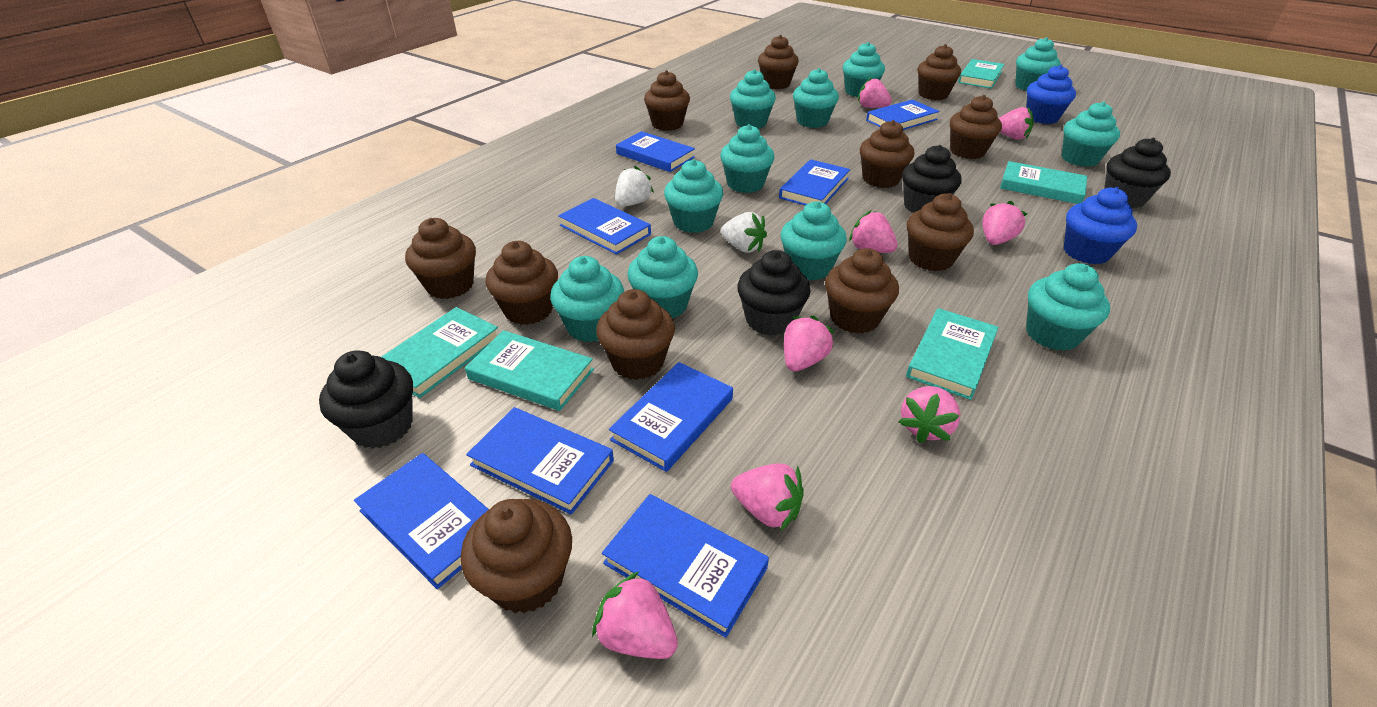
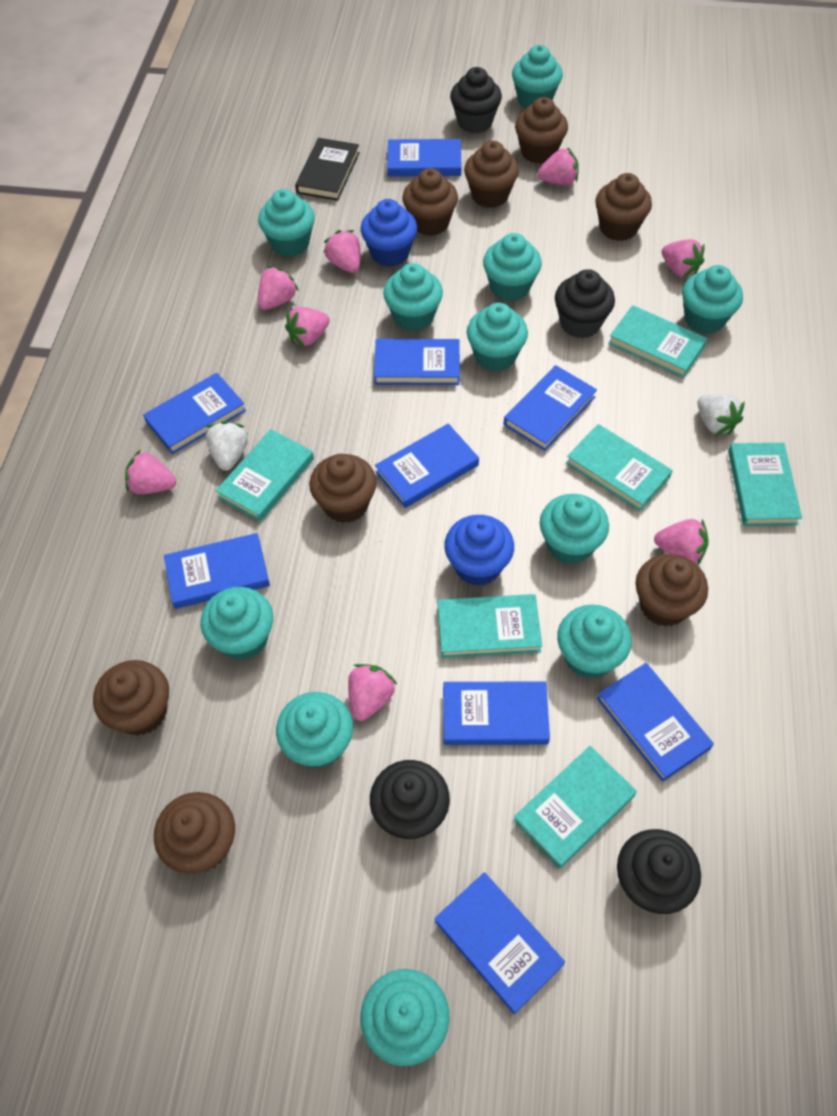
black book: none = 0 -> [295,138,360,201] = 1
blue book: [354,453,489,589] [466,407,614,515] [558,198,651,255] [602,494,769,638] [609,362,733,472] [616,131,695,172] [779,159,850,206] [866,99,940,130] = 8 -> [143,373,246,454] [164,533,270,609] [374,339,460,385] [375,424,479,508] [387,139,461,177] [435,873,565,1014] [443,681,550,745] [504,365,597,451] [597,663,714,782] = 9
brown cupcake: [405,218,476,299] [461,499,572,613] [485,241,558,325] [596,289,675,380] [644,70,690,131] [758,35,799,89] [825,248,899,334] [860,120,914,188] [907,193,974,271] [918,44,961,100] [950,95,1002,159] = 11 -> [93,660,169,736] [154,792,235,874] [309,454,377,523] [402,168,458,236] [464,141,519,208] [515,97,568,164] [595,173,652,241] [636,554,708,627] = 8
turquoise book: [382,307,498,398] [465,330,594,411] [906,308,998,400] [958,59,1004,89] [1000,161,1087,204] = 5 -> [216,429,314,522] [438,594,542,658] [513,746,637,869] [566,424,673,511] [608,305,708,378] [728,443,802,526] = 6

